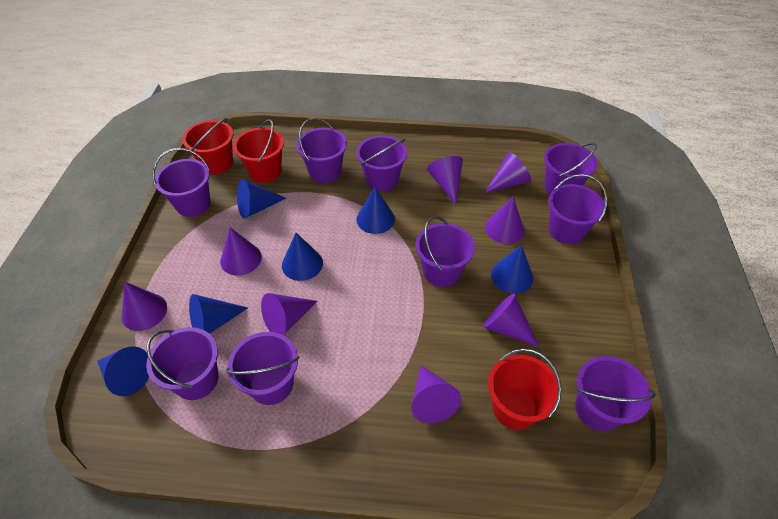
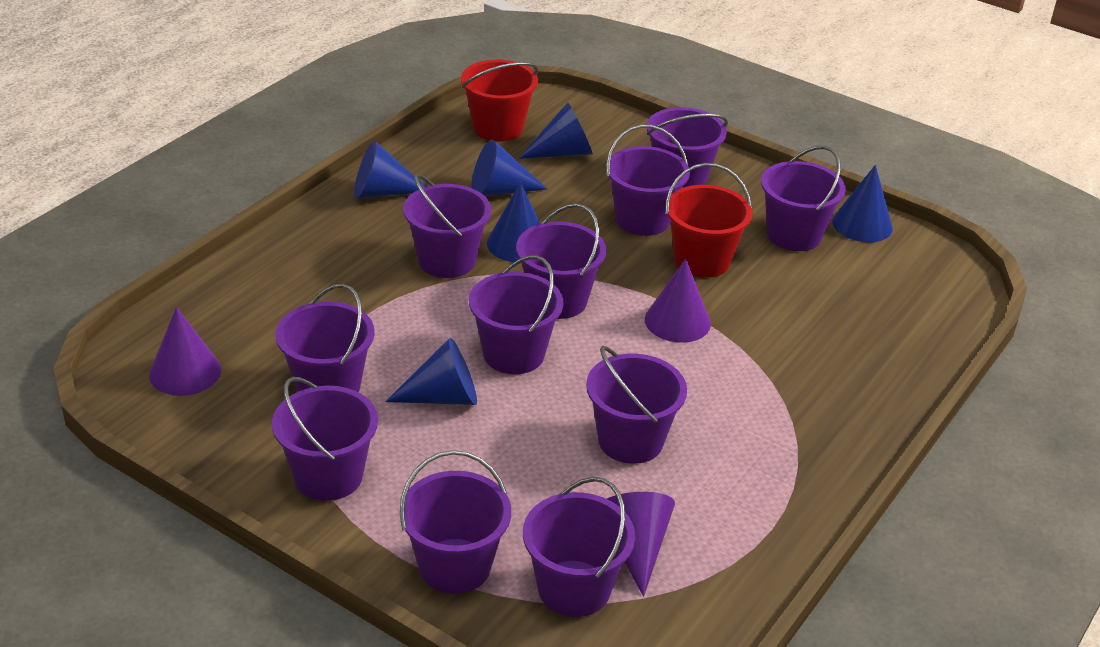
purple bucket: [146,327,218,400] [152,148,210,217] [226,332,299,405] [296,118,347,183] [356,135,407,191] [415,216,475,287] [544,143,598,194] [548,174,608,244] [575,356,656,431] = 9 -> [272,377,378,501] [276,284,375,392] [400,450,511,594] [403,174,491,278] [469,255,563,374] [516,203,606,319] [523,477,635,617] [586,346,687,464] [606,125,690,236] [647,107,728,188] [761,146,846,251] = 11
purple cone: [122,282,167,331] [220,227,262,276] [261,293,317,336] [411,366,461,423] [427,156,463,205] [483,294,539,347] [485,152,531,193] [485,197,524,244] = 8 -> [149,307,221,396] [607,492,675,596] [645,259,711,343] = 3
red bucket: [182,118,233,175] [233,119,284,183] [488,349,562,430] = 3 -> [461,60,538,141] [665,163,752,278] = 2

